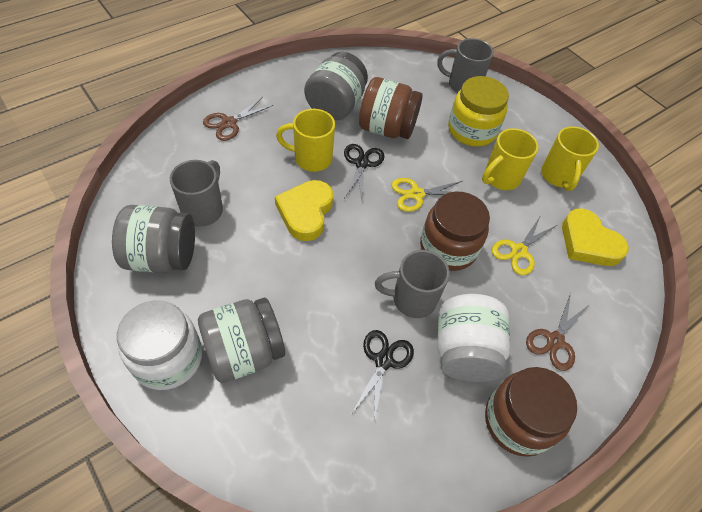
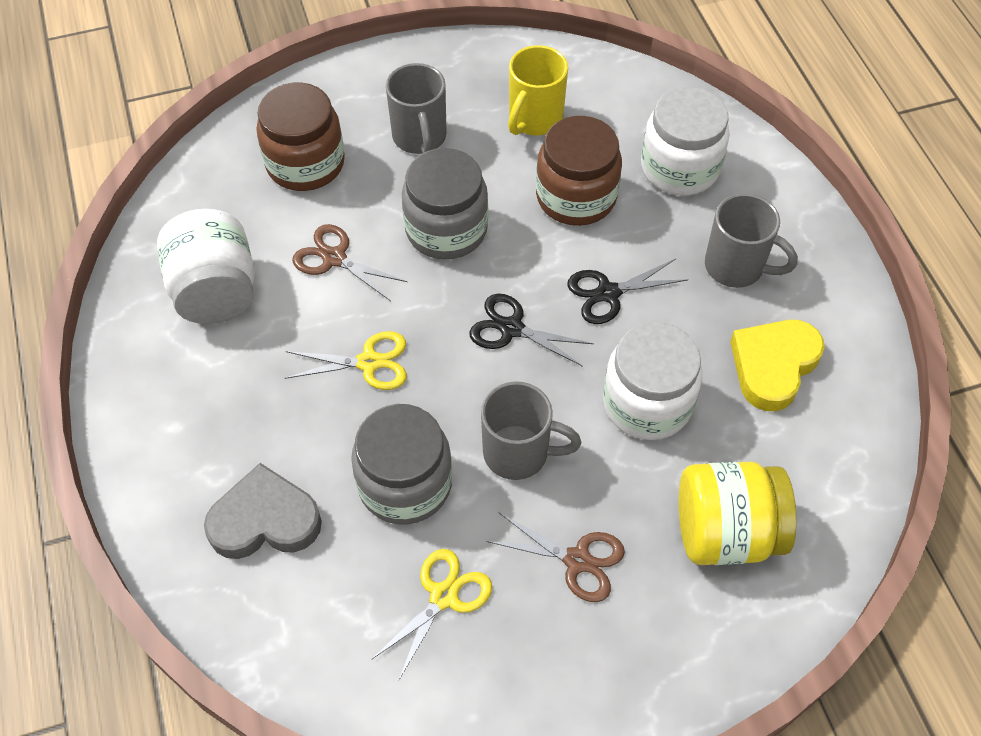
brown jar: [359,77,423,139] [420,191,490,271] [485,367,577,457] = 3 -> [256,83,345,191] [536,116,622,226] = 2
grey heart: none = 0 -> [204,463,322,559] = 1
grey jar: [112,205,195,273] [198,298,285,383] [304,52,368,120] = 3 -> [351,404,452,525] [402,148,488,259] = 2
white jar: [117,300,202,390] [438,294,510,382] = 2 -> [157,209,254,324] [603,322,702,440] [641,87,730,196] = 3
yellow heart: [275,180,333,241] [562,208,629,266] = 2 -> [730,320,825,411] = 1
yellow mug: [276,109,335,172] [482,128,539,190] [541,126,599,191] = 3 -> [508,45,568,135] = 1

